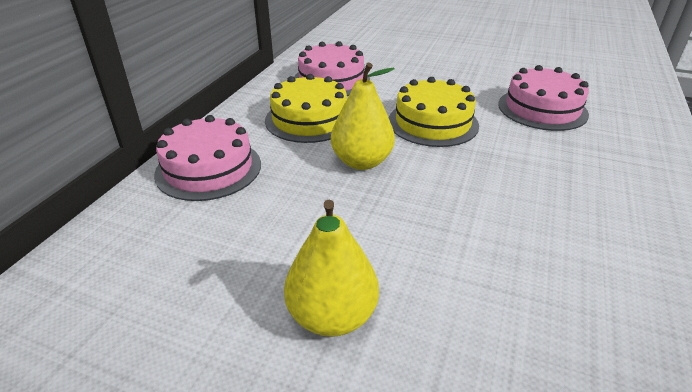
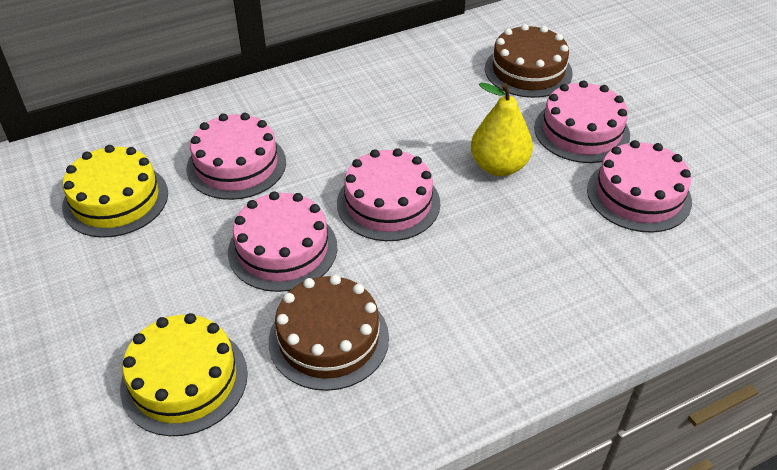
brown cake: none = 0 -> [269,275,389,391] [485,24,573,98] = 2
pink cake: [154,115,261,201] [294,41,370,96] [498,65,589,131] = 3 -> [186,113,286,200] [228,191,337,292] [337,148,440,241] [534,80,630,163] [587,140,692,233] = 5
yellow pear: [284,200,379,337] [331,63,395,170] = 2 -> [471,82,533,176] = 1

